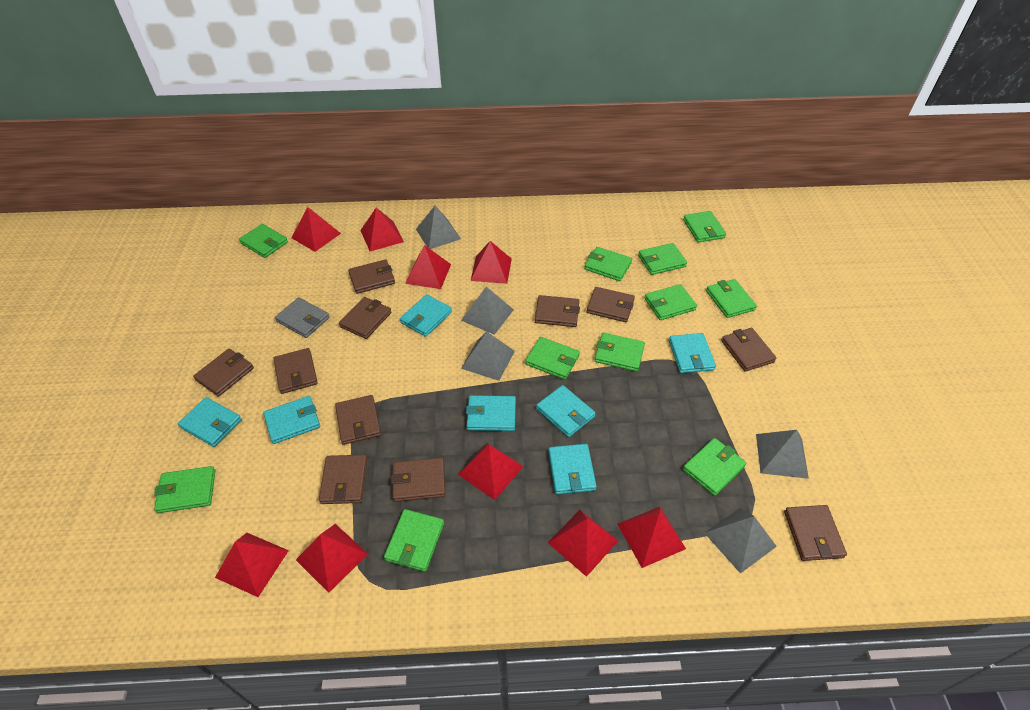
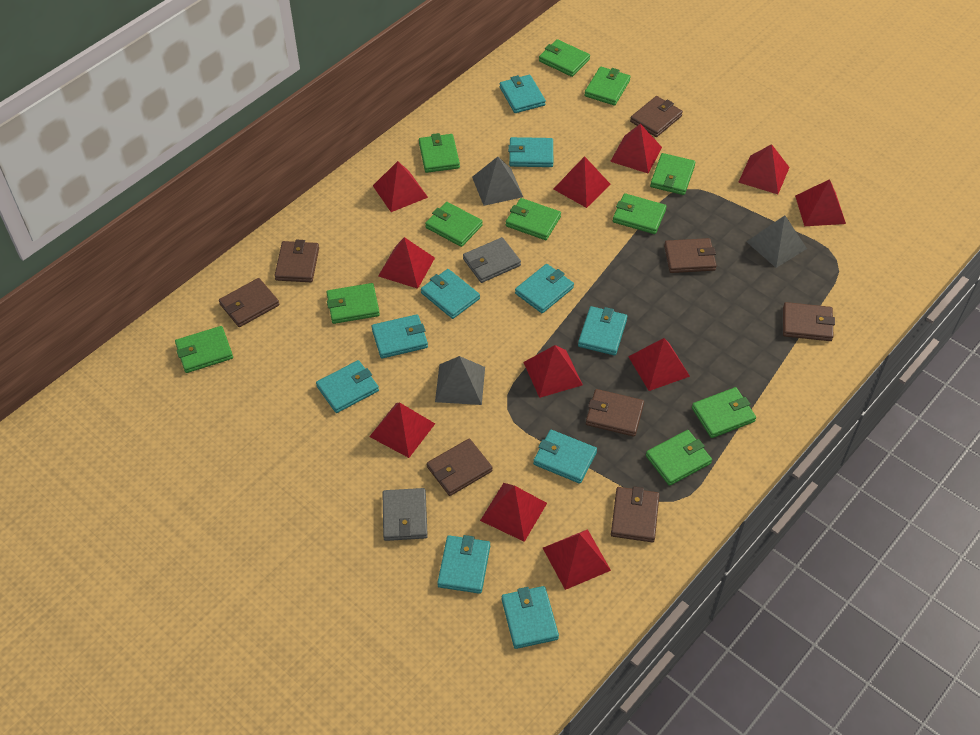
brown wallet: [193,349,254,397] [273,348,318,394] [319,455,367,504] [335,395,381,445] [339,297,391,339] [348,259,395,294] [391,458,446,502] [535,295,580,327] [587,287,635,322] [721,328,776,372] [784,505,847,561] = 11 -> [219,278,279,327] [274,240,319,282] [427,439,493,496] [586,389,644,437] [611,486,659,542] [630,96,683,137] [664,238,717,273] [783,302,835,341] = 8
grey pyramid: [416,206,461,249] [461,287,514,335] [461,332,515,381] [705,508,777,574] [756,430,809,479] = 5 -> [435,356,485,405] [472,157,523,206] [747,215,807,268] = 3
grey wallet: [275,297,330,338] = 1 -> [382,488,428,541] [463,237,521,283] = 2
red pyramid: [215,533,289,597] [292,207,341,252] [296,524,368,593] [360,207,404,251] [405,245,451,289] [458,443,523,500] [471,241,512,284] [548,510,618,577] [618,507,686,568] = 9 -> [369,402,435,458] [373,161,428,212] [378,237,435,289] [480,483,547,542] [523,345,583,398] [543,529,611,590] [554,156,611,208] [610,124,662,173] [628,338,690,391] [738,144,790,194] [795,179,846,226] = 11
turquoise wallet: [178,397,242,447] [263,396,320,444] [400,294,452,337] [466,395,516,431] [536,385,596,437] [548,444,597,494] [669,333,716,373] = 7 -> [316,360,379,413] [372,314,428,359] [421,269,480,319] [437,535,490,594] [500,75,546,113] [502,586,559,649] [508,137,553,167] [515,264,574,313] [533,430,597,484] [578,306,627,355] = 10

